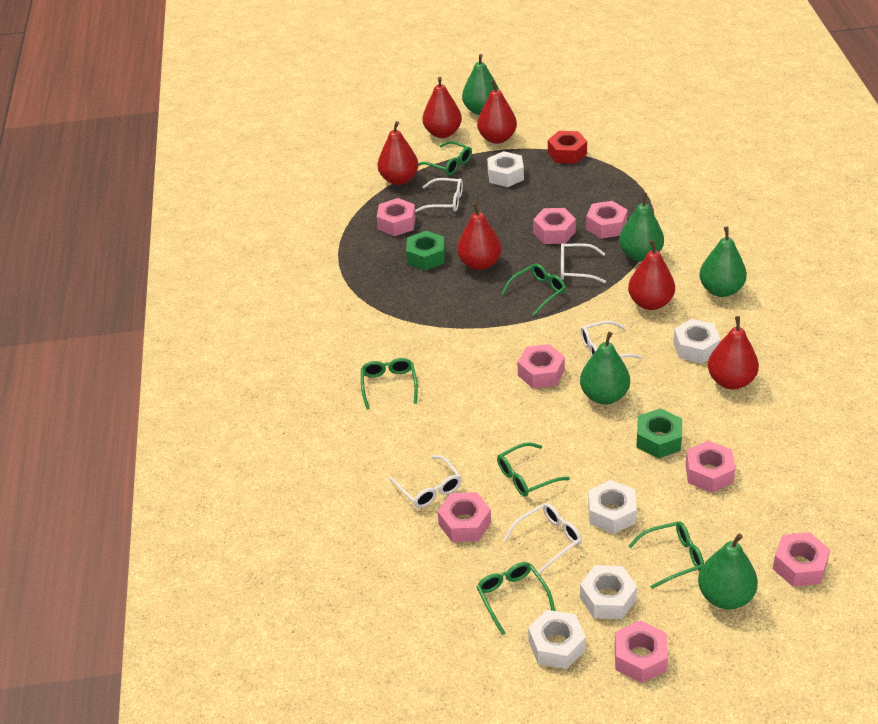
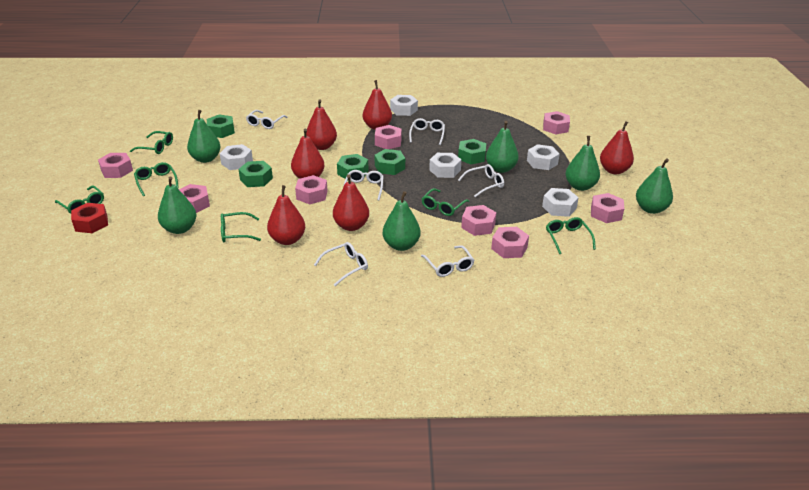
green nut: [406,231,445,271] [636,408,682,458] = 2 -> [207,114,235,138] [238,161,273,187] [337,154,368,179] [375,149,405,175] [458,139,486,164] = 5
green pear: [462,54,499,115] [580,332,630,404] [619,192,664,262] [698,533,758,609] [699,226,747,297] = 5 -> [158,177,197,234] [187,110,220,163] [383,191,420,251] [486,121,519,173] [565,136,600,191] [636,159,673,214] = 6
white glasses: [389,455,462,508] [415,178,463,212] [504,503,582,574] [561,243,606,283] [581,320,642,359] = 5 -> [246,110,288,129] [314,242,368,286] [343,170,384,201] [409,118,445,145] [421,245,474,277] [458,164,504,197] = 6

